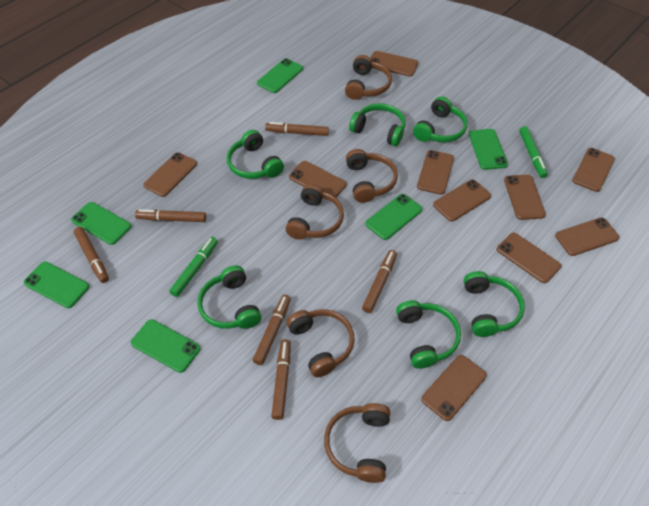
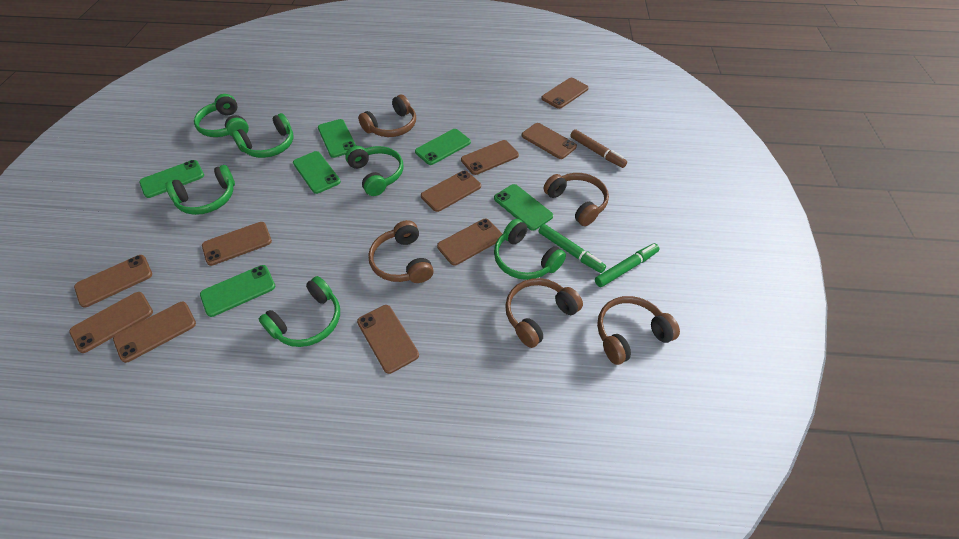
brown marker: [74,227,109,283] [135,209,206,222] [253,295,291,365] [265,122,329,136] [271,339,291,420] [362,250,397,313] = 6 -> [570,129,627,168] = 1

